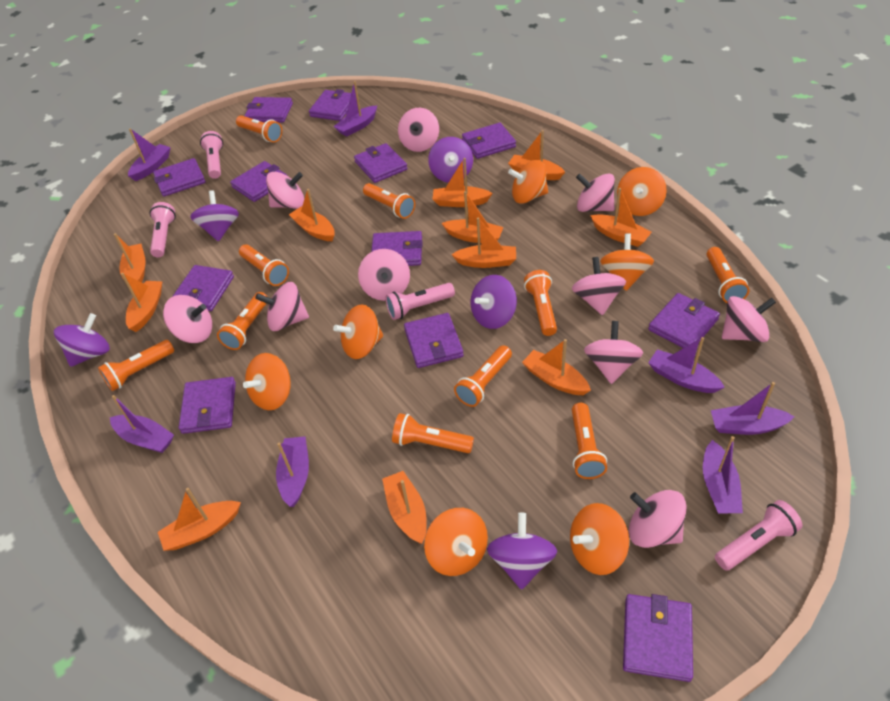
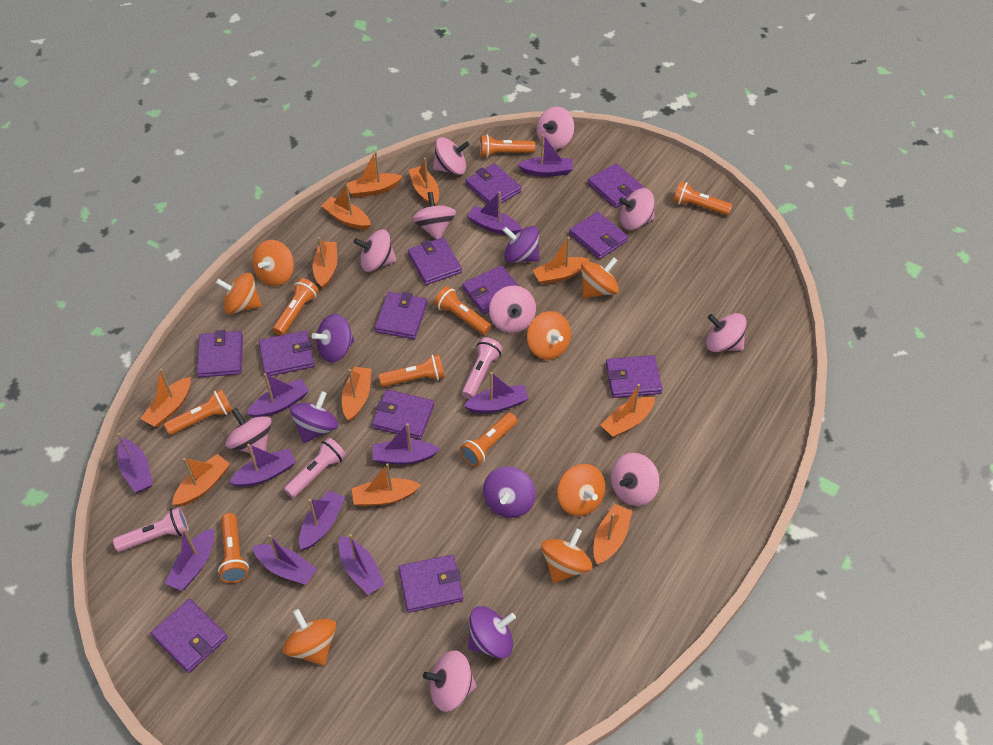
orange flashlight: [98,340,174,391] [217,292,268,350] [236,115,282,142] [239,244,289,286] [363,183,415,219] [392,413,474,453] [454,345,512,407] [524,270,557,336] [572,403,607,479] [706,247,749,303] = 10 -> [164,389,232,435] [218,513,249,583] [273,278,319,336] [379,354,445,387] [434,286,491,335] [460,413,517,467] [480,135,535,158] [673,181,732,215] = 8
pink flashlight: [150,202,176,257] [200,131,223,179] [386,283,455,320] [715,500,802,571] = 4 -> [113,507,189,552] [284,437,346,498] [462,337,503,399] = 3
purple boat: [110,395,174,453] [128,128,171,181] [276,436,309,507] [333,81,377,137] [648,337,725,393] [703,436,743,514] [711,382,795,435] = 7 -> [117,433,153,492] [165,528,214,591] [229,444,296,487] [247,373,309,418] [253,534,317,585] [299,490,345,550] [339,534,385,595] [373,423,440,464] [464,372,529,413] [467,191,522,235] [518,134,573,177] = 11

